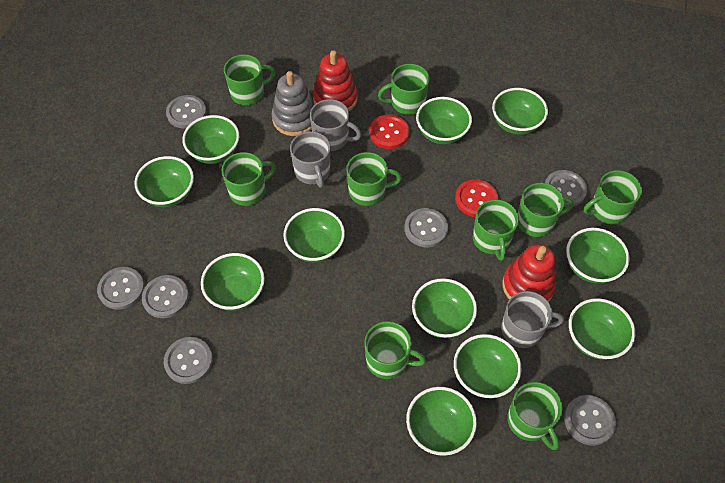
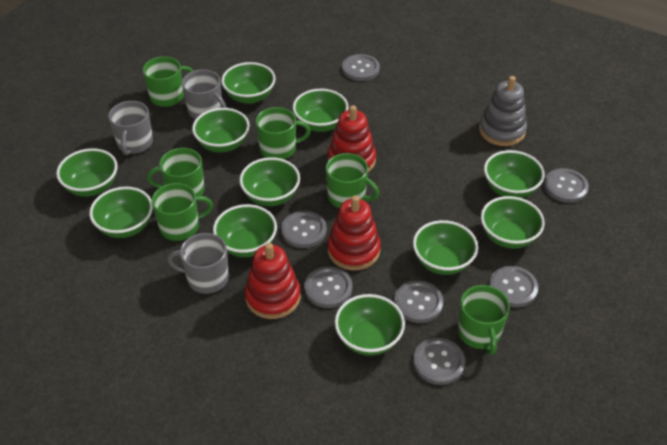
green mug: [222,152,276,206] [224,54,275,105] [347,152,402,206] [364,321,426,379] [378,64,429,115] [473,200,519,261] [507,382,563,450] [518,183,574,237] [584,170,642,224] = 9 -> [143,56,193,107] [147,148,205,196] [151,183,213,241] [256,107,311,159] [326,153,380,208] [457,285,510,355] = 6
red button: [369,115,409,149] [455,179,498,217] = 2 -> none = 0
red stacking toy: [313,50,358,111] [502,244,556,302] = 2 -> [245,243,301,319] [328,105,376,172] [328,195,381,270] = 3

